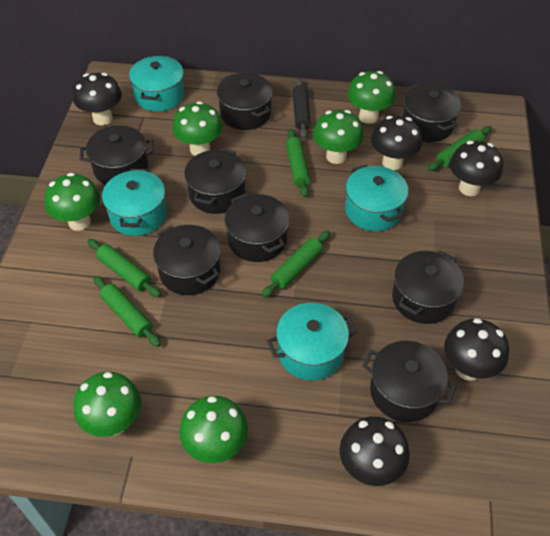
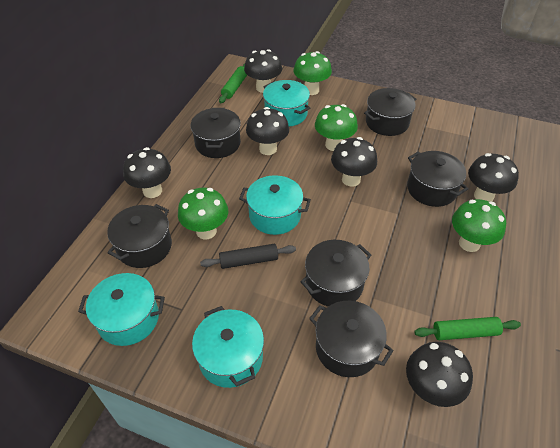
black mushroom: [73,73,122,125] [340,416,410,486] [371,116,422,170] [444,318,509,381] [450,141,503,196] = 5 -> [123,147,171,198] [244,49,282,93] [246,107,289,155] [331,137,377,187] [406,342,473,407] [468,153,519,202] = 6
black pot: [80,125,154,185] [153,225,220,295] [184,148,246,214] [217,73,273,130] [225,193,289,262] [362,341,456,422] [392,250,464,324] [403,84,461,142] = 8 -> [107,204,172,268] [191,108,241,158] [301,240,371,306] [309,301,394,377] [364,88,416,136] [407,151,468,207] = 6
green mushroom: [45,173,100,231] [74,372,141,437] [172,101,223,156] [179,396,248,463] [313,110,364,164] [348,71,396,124] = 6 -> [178,188,228,240] [294,51,332,95] [315,104,358,151] [452,199,506,252] = 4
green rolling pin: [87,239,161,298] [93,276,161,347] [262,230,330,298] [286,129,310,197] [428,126,492,171] = 5 -> [219,64,247,103] [414,317,521,340] = 2

